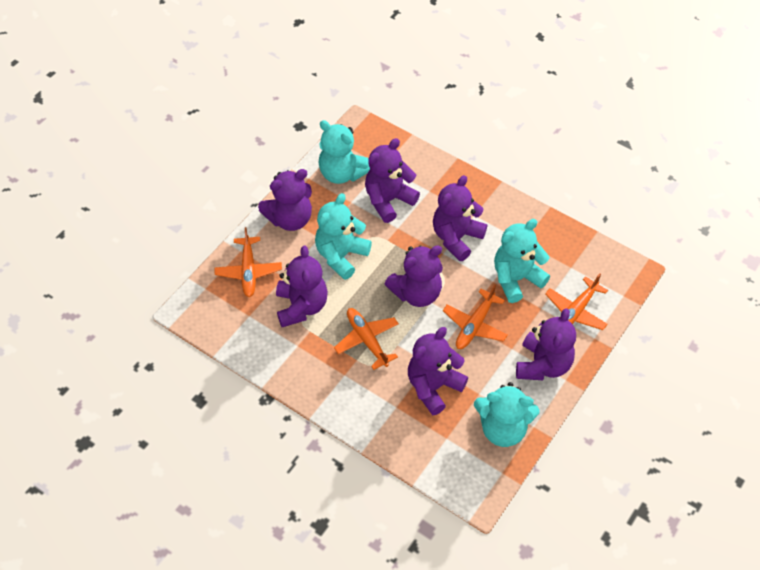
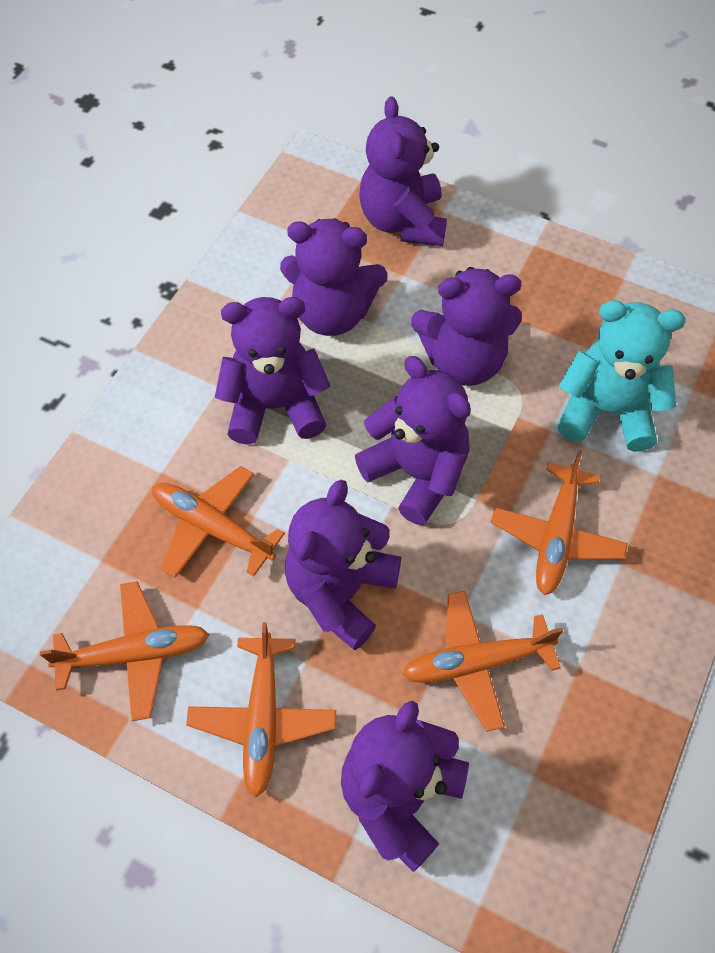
orange plane: [215,227,282,297] [334,308,399,370] [443,284,508,349] [545,273,608,330] = 4 -> [40,581,210,721] [152,466,285,578] [186,622,336,797] [402,591,563,732] [491,450,628,595] = 5
turquoise teddy bear: [315,193,372,280] [318,120,370,184] [474,382,540,447] [494,219,550,303] = 4 -> [557,300,686,452] = 1

